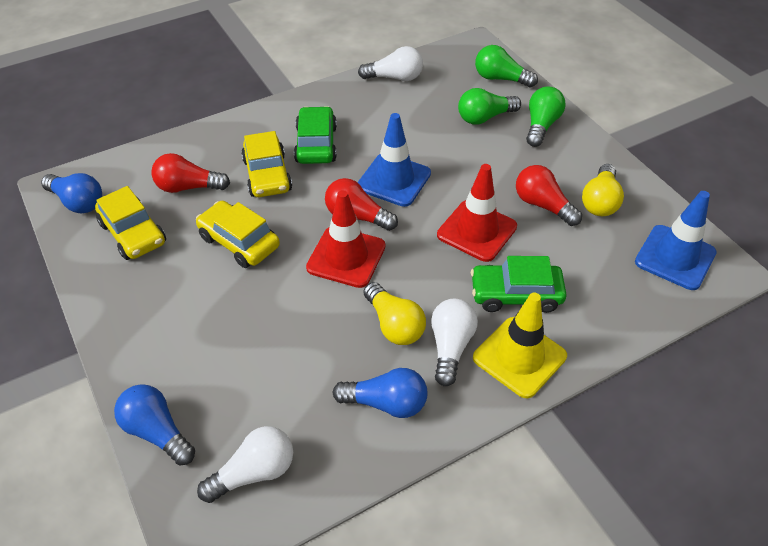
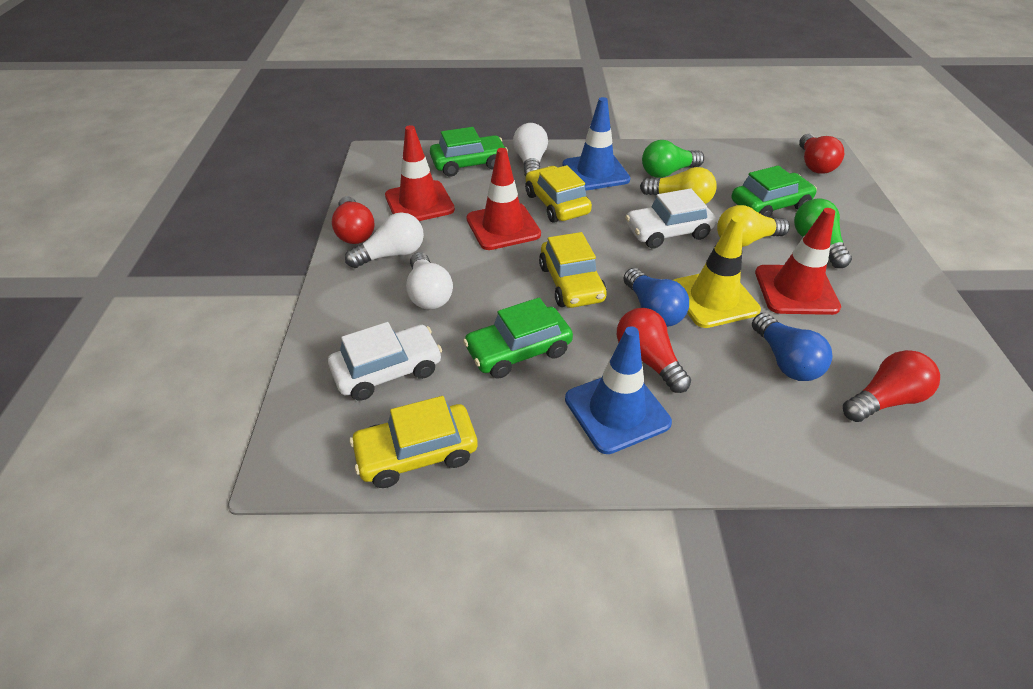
blue light bulb: [41,173,102,213] [114,384,195,466] [332,368,427,418] = 3 -> [623,268,689,327] [752,313,833,381] = 2
green car: [294,106,337,164] [471,256,566,313] = 2 -> [430,127,508,177] [463,298,573,379] [732,165,817,217] = 3
green light bulb: [458,88,521,125] [475,45,538,87] [526,86,565,147] = 3 -> [642,140,704,178] [794,198,852,268] = 2
red light bulb: [151,153,230,193] [325,178,398,231] [516,165,582,226] = 3 -> [332,196,375,244] [617,308,691,393] [799,134,844,174] [843,350,940,422] = 4
red traffic cone: [306,190,385,288] [437,164,517,262] = 2 -> [385,125,455,221] [466,148,541,250] [755,208,841,315] = 3
white car: none = 0 -> [328,322,442,401] [625,188,716,249] = 2

